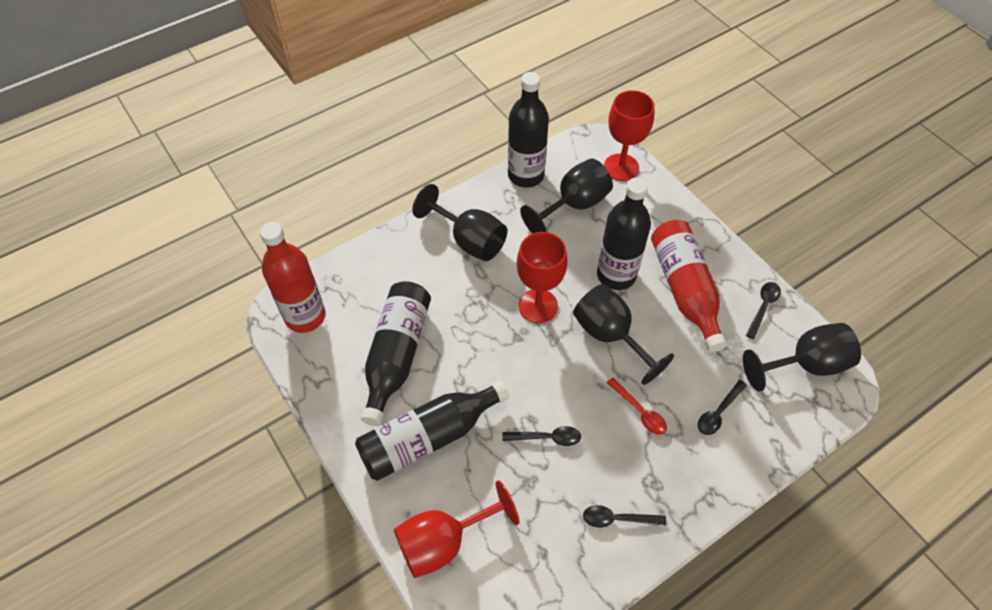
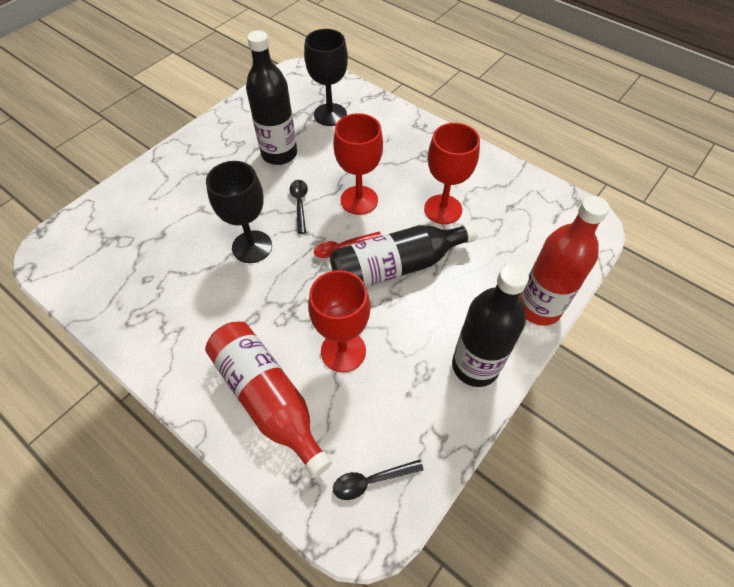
black bottle: [355,381,509,481] [361,281,431,426] [508,72,549,188] [597,178,651,290] = 4 -> [246,30,297,165] [330,222,478,287] [452,263,529,387] = 3
black goblet: [412,184,507,261] [520,159,613,233] [573,284,674,385] [743,323,861,391] = 4 -> [206,161,272,263] [304,29,348,126] = 2
black spoon: [502,426,581,446] [583,505,666,528] [698,380,747,435] [746,282,781,339] = 4 -> [290,180,308,234] [333,459,424,500] = 2

